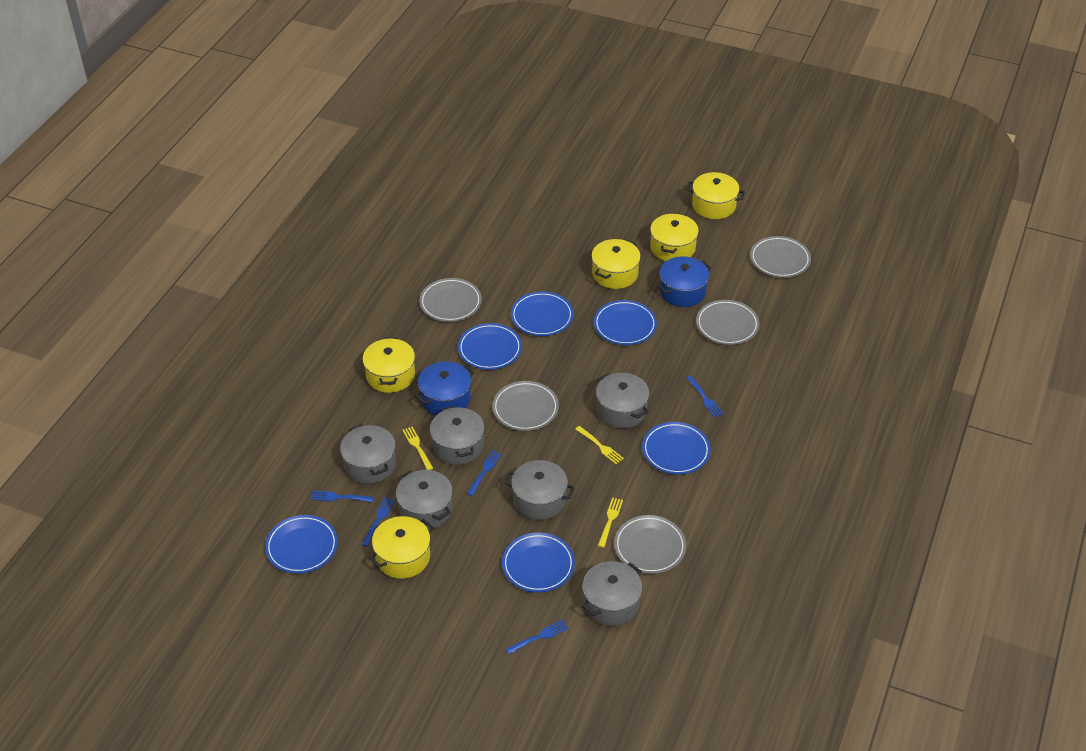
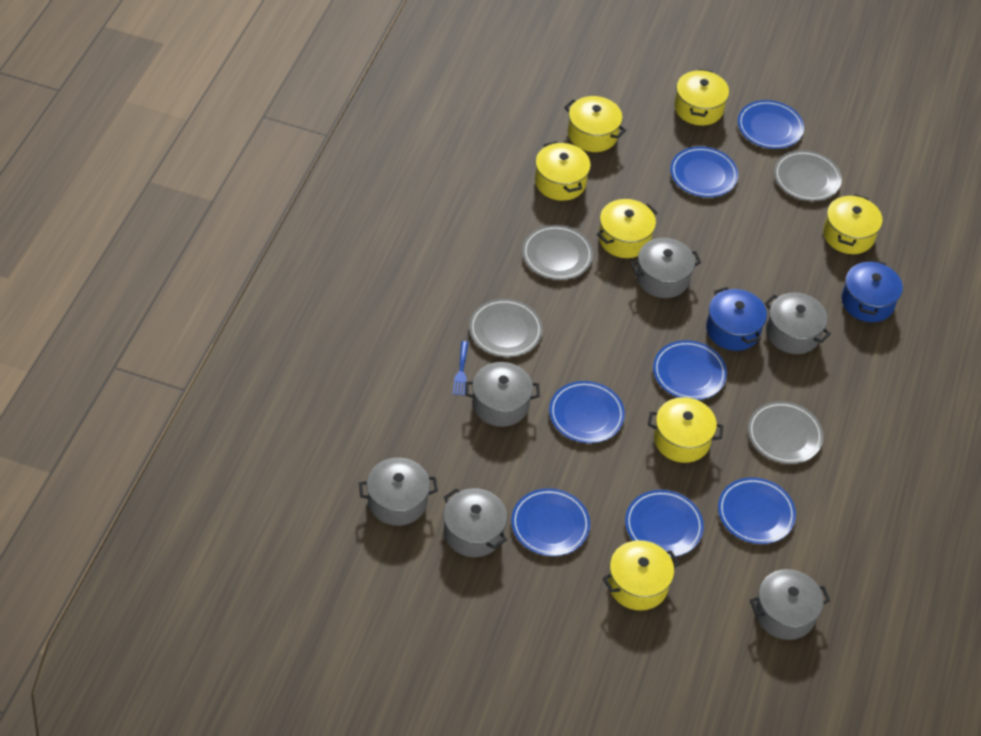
blue fork: [311,490,374,502] [361,497,395,546] [467,450,502,496] [506,620,569,654] [686,376,724,418] = 5 -> [453,341,468,396] = 1
blue plate: [265,515,338,574] [458,323,522,370] [502,532,575,592] [511,291,574,336] [594,300,657,345] [642,422,711,474] = 6 -> [511,488,590,556] [549,381,625,443] [625,490,704,557] [653,340,727,400] [670,147,738,197] [718,477,796,544] [738,100,804,149] = 7
grey plate: [419,278,482,322] [492,381,559,431] [614,515,686,574] [696,300,759,345] [750,236,811,278] = 5 -> [469,299,543,357] [522,225,593,280] [748,401,823,464] [774,150,842,201] = 4
yellow fork: [402,427,433,470] [575,426,624,464] [598,497,623,548] = 3 -> none = 0
yellow pot: [363,337,415,393] [369,516,433,579] [591,239,641,289] [650,213,699,261] [686,172,745,219] = 5 -> [535,141,591,201] [564,96,626,152] [597,199,658,258] [603,540,680,610] [648,397,724,463] [674,69,729,126] [823,194,883,254] = 7

